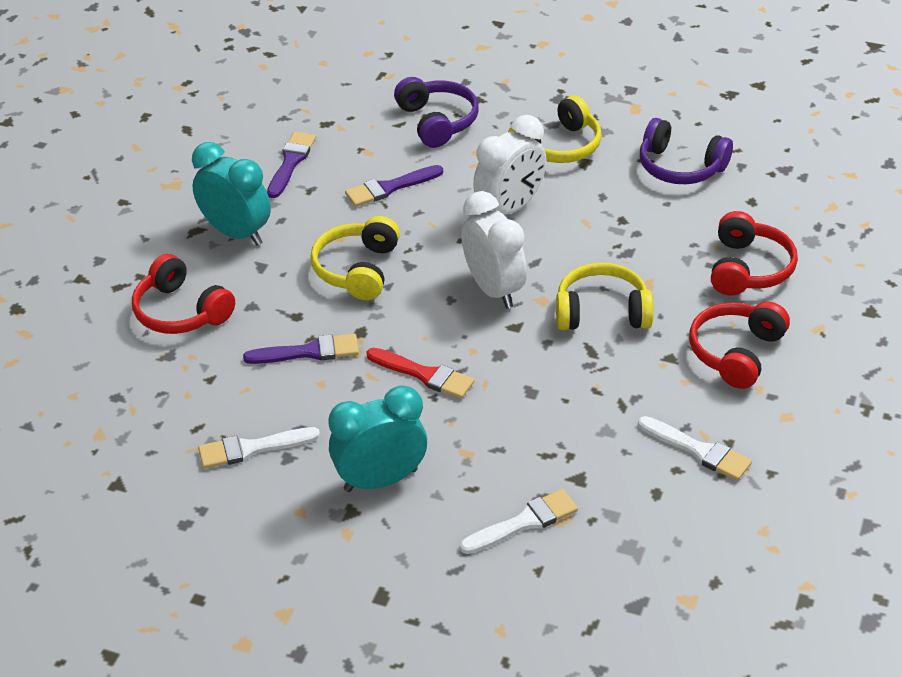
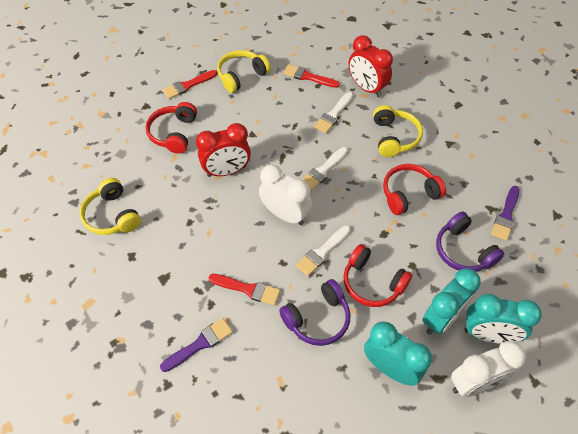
purple brush: [243,334,359,364] [267,132,316,198] [345,165,443,207] = 3 -> [160,318,233,372] [491,186,520,241] = 2
red brush: [366,348,475,399] = 1 -> [162,70,217,99] [208,274,280,306] [283,64,340,88] = 3
red clock: none = 0 -> [196,123,251,177] [349,35,393,97] = 2
turquoise clock: [192,142,271,245] [328,385,427,492] = 2 -> [364,321,432,386] [422,268,481,335] [464,294,542,343] = 3

